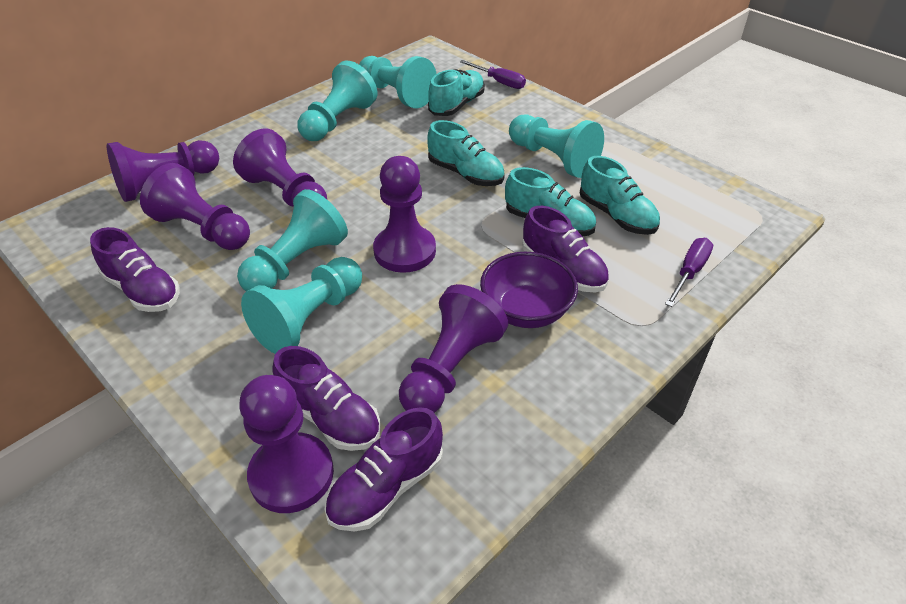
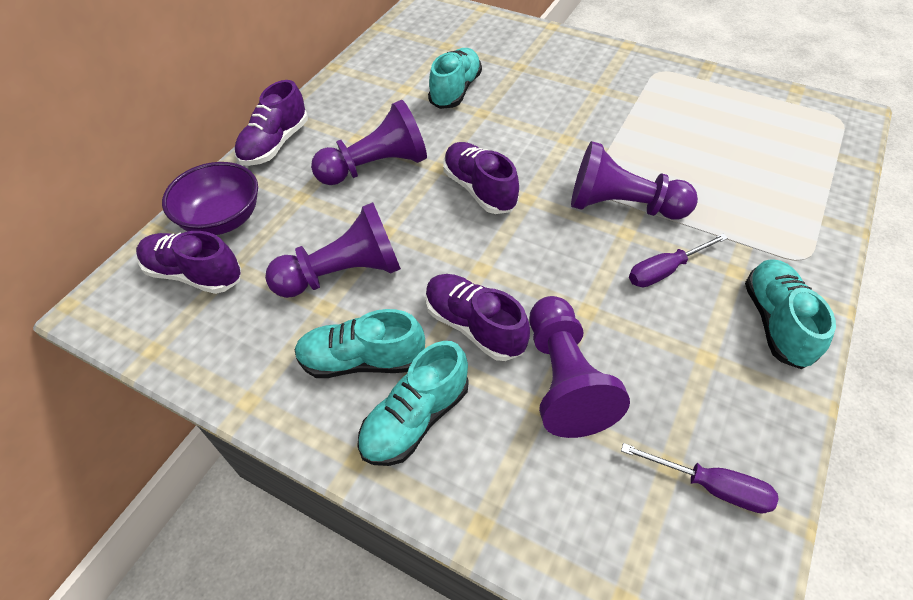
purple pawn: [107,140,219,202] [140,163,250,250] [233,129,327,207] [239,375,334,513] [373,156,436,273] [399,284,508,413] = 6 -> [265,202,401,298] [311,100,427,185] [529,296,630,438] [571,141,698,219] = 4
turquoise pawn: [237,189,348,291] [241,257,362,354] [298,61,377,141] [359,56,436,109] [509,115,604,178] = 5 -> none = 0

